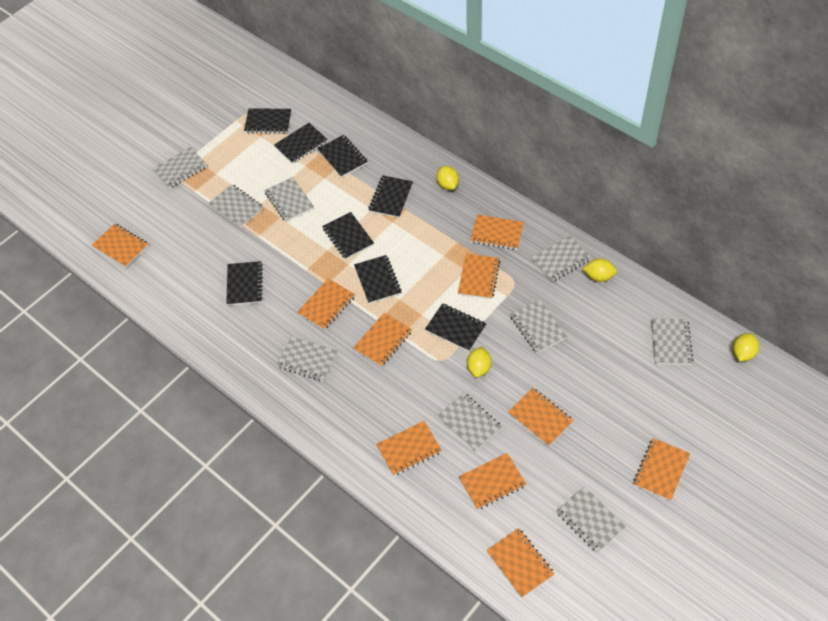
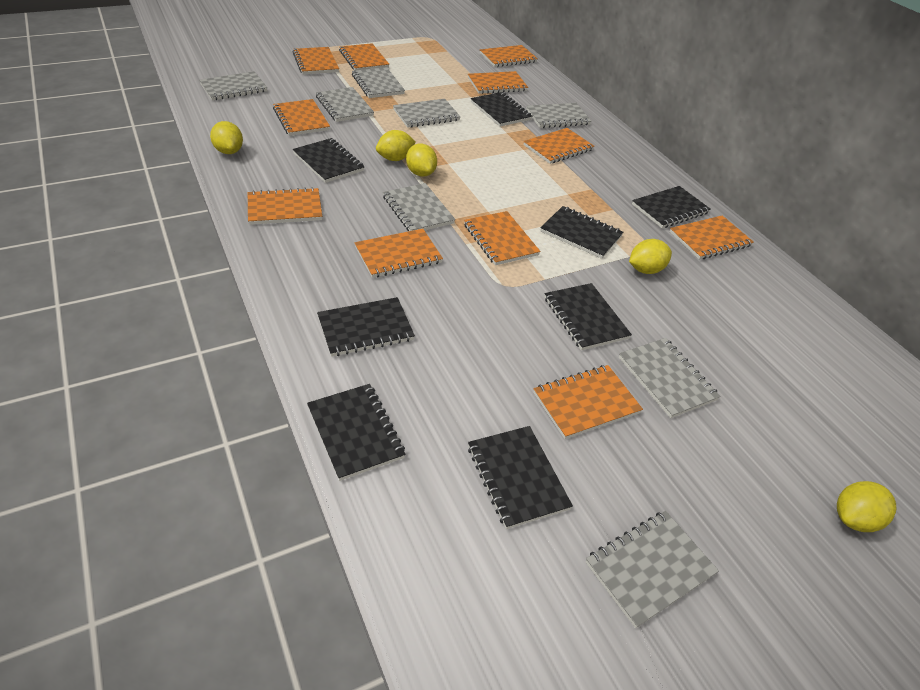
grey notebook: [152,147,207,188] [208,184,263,228] [264,177,314,222] [277,336,338,381] [437,393,502,451] [510,300,567,353] [531,236,591,282] [557,486,626,553] [651,319,693,365] = 9 -> [199,71,268,101] [316,87,374,122] [352,67,405,98] [383,183,455,231] [393,99,461,128] [526,103,591,128] [586,511,719,628] [619,338,720,418] = 8
orange notebook: [92,223,149,268] [297,278,355,330] [353,313,412,367] [376,421,442,476] [458,254,500,299] [459,453,526,510] [470,214,524,250] [486,528,555,598] [508,388,574,446] [634,438,690,501] = 10 -> [248,187,322,225] [273,99,330,136] [293,47,339,74] [339,43,389,70] [355,229,443,278] [464,211,541,265] [468,71,528,94] [480,45,538,67] [524,128,594,164] [533,365,643,439] [670,215,754,260] = 11
yellow lemon: [436,166,459,190] [467,347,492,378] [583,258,617,282] [733,333,759,362] = 4 -> [210,121,243,154] [376,130,416,161] [406,144,437,177] [629,239,672,274] [837,481,896,532] = 5

